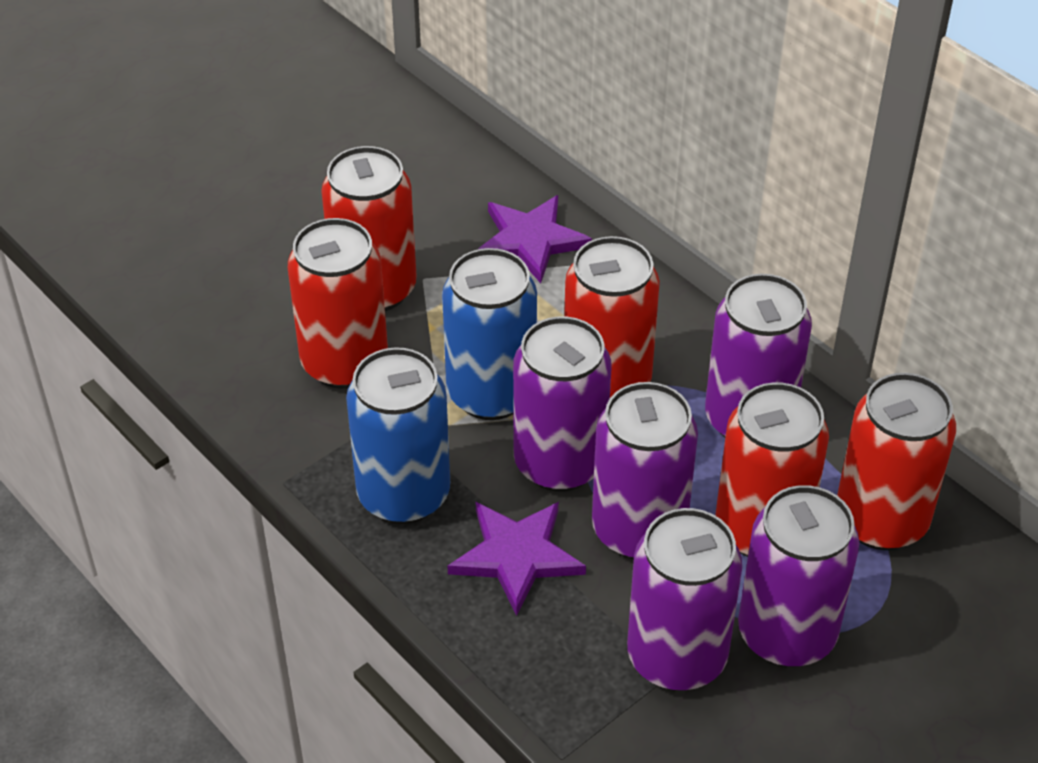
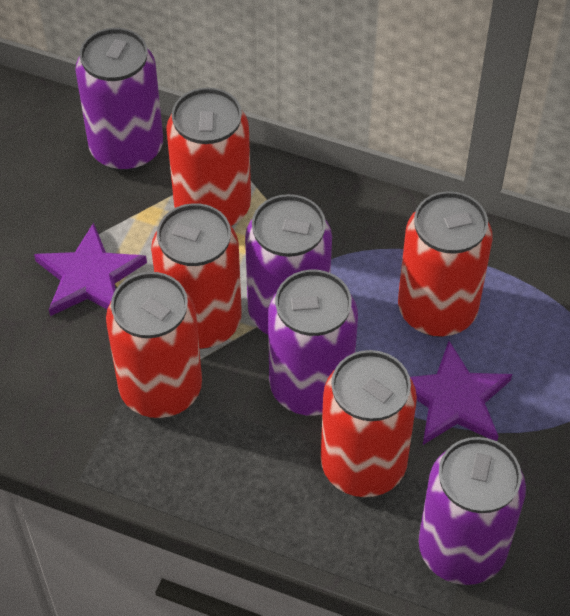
blue can: [346,347,450,524] [442,248,537,420] = 2 -> none = 0
purple can: [513,316,611,492] [592,382,698,559] [627,508,742,691] [705,274,812,438] [738,485,859,667] = 5 -> [75,28,163,171] [245,194,332,334] [268,270,358,416] [419,437,526,585] = 4

